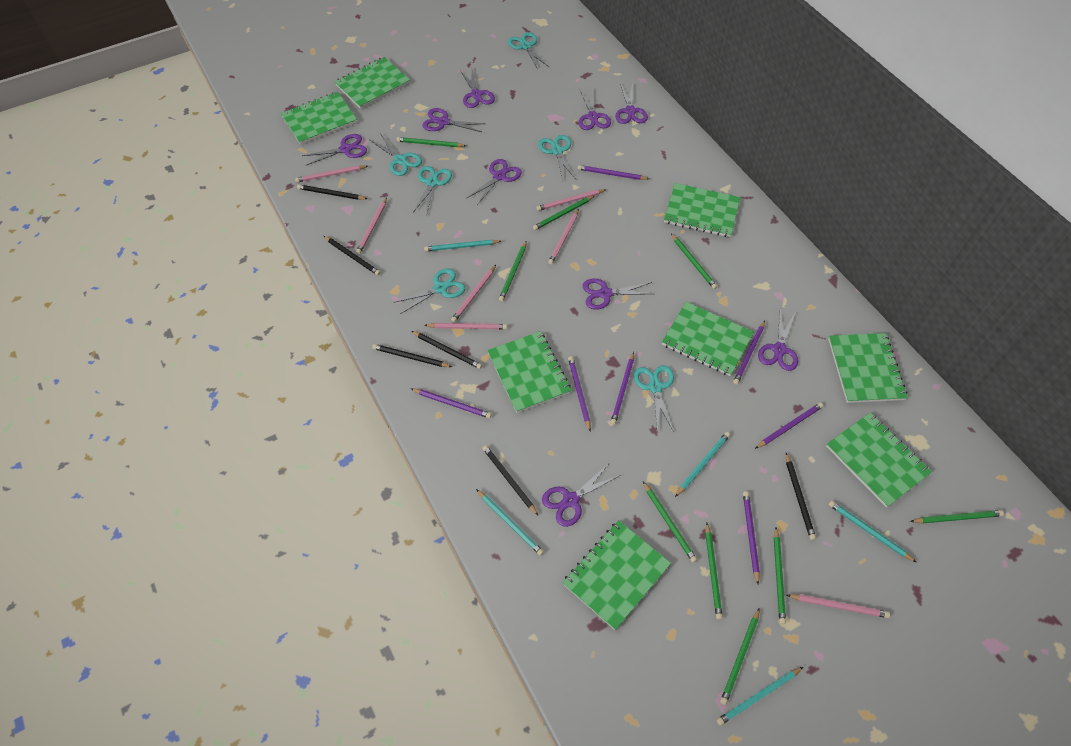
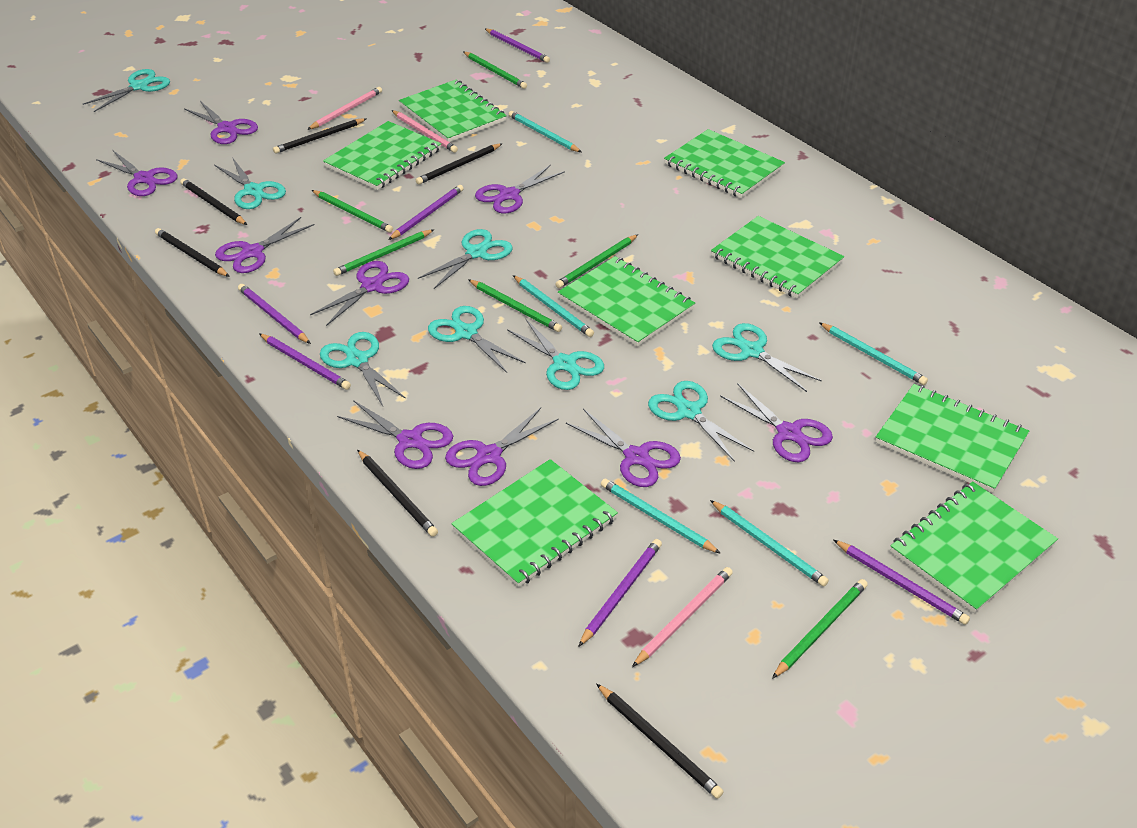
green pencil: [396,137,466,147] [499,241,527,301] [533,196,594,230] [643,481,697,563] [671,234,717,289] [705,523,723,620] [720,608,760,705] [774,527,786,624] [910,510,1004,524] = 9 -> [312,190,393,233] [333,230,434,276] [464,52,527,89] [468,279,562,332] [555,234,638,288] [772,579,868,679] = 6
pink pencil: [295,165,368,182] [356,197,387,254] [425,323,507,329] [451,265,496,322] [537,189,607,211] [548,209,579,264] [787,594,890,618] = 7 -> [307,87,382,130] [392,110,458,153] [632,567,733,667] = 3
purple pencil: [411,389,492,418] [568,356,591,431] [578,165,649,180] [611,352,634,425] [733,321,765,385] [743,491,760,584] [755,403,823,449] = 7 -> [238,284,311,344] [259,333,351,390] [388,185,464,240] [485,29,550,63] [578,539,662,647] [833,539,970,625] = 6
turquoise scissors: [370,133,422,176] [394,268,465,313] [413,166,452,216] [508,32,549,69] [538,135,576,180] [634,365,674,432] = 6 -> [83,69,170,112] [214,157,286,209] [320,332,406,406] [418,229,513,289] [428,306,526,373] [507,318,604,390] [648,381,754,462] [712,323,822,392] = 8

